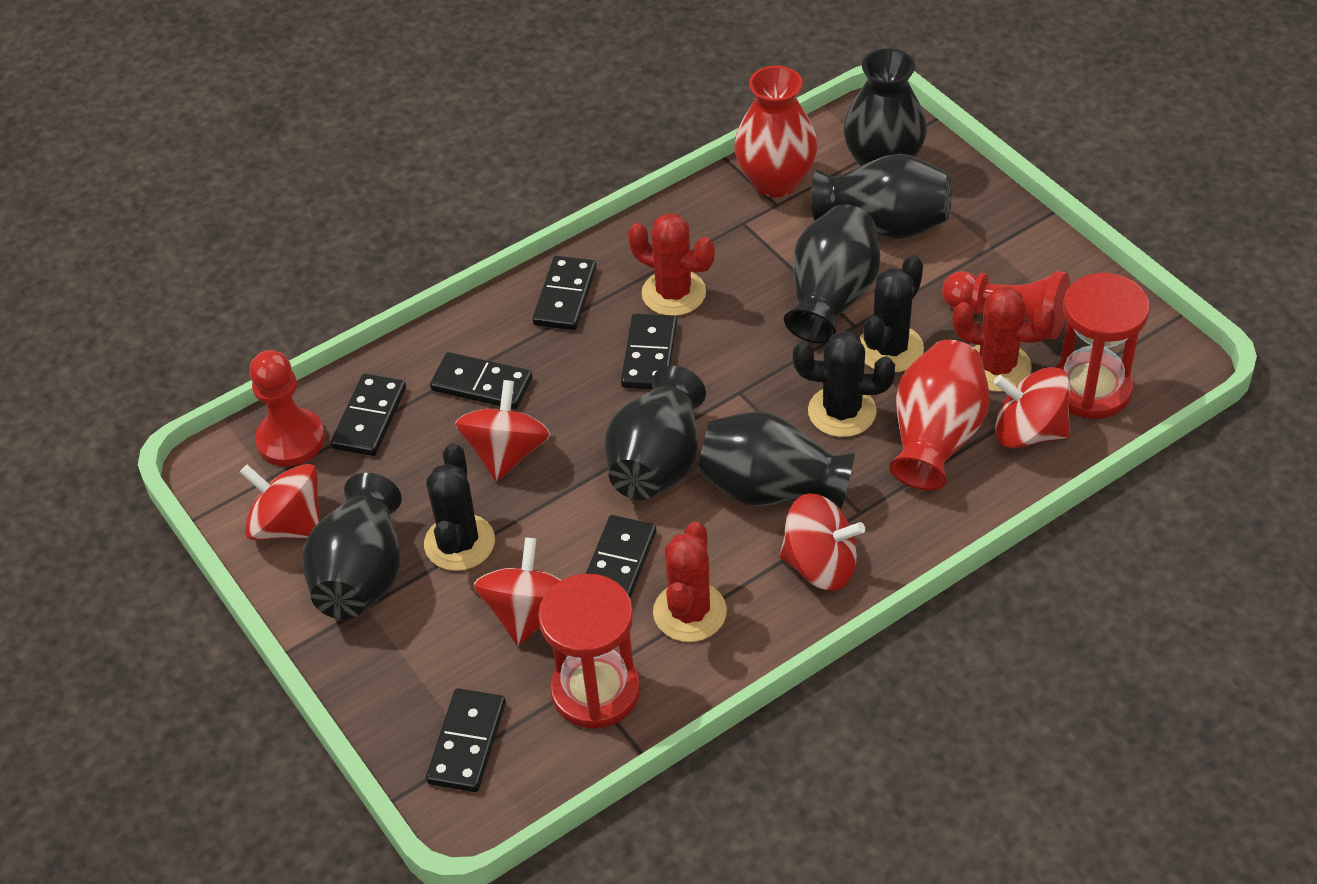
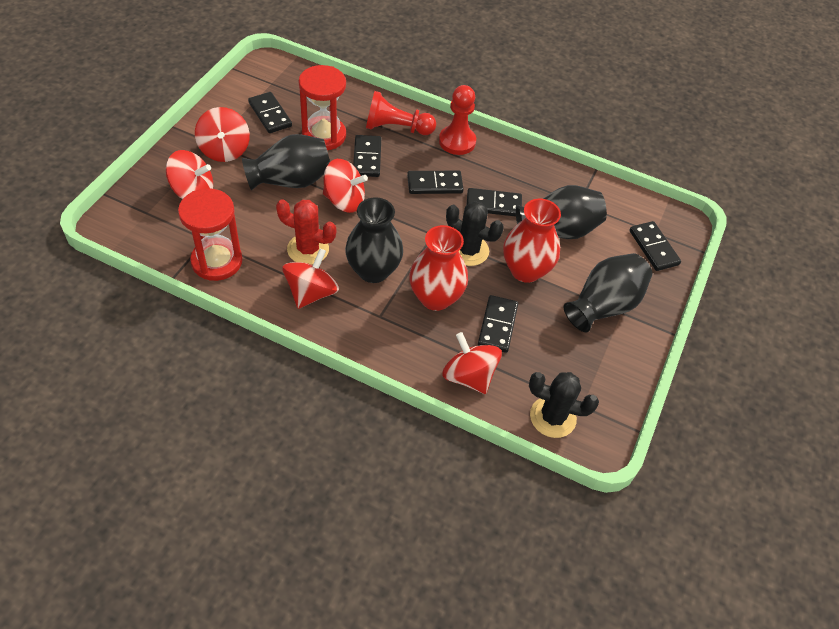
black cactus: [424,443,495,571] [793,331,895,437] [860,255,924,373] = 3 -> [446,201,504,266] [529,372,599,438] = 2
black vase: [302,473,402,619] [604,366,706,500] [697,412,855,509] [784,204,880,344] [811,153,952,239] [843,49,927,166] = 6 -> [242,134,330,191] [345,197,403,283] [515,185,607,239] [564,253,652,332] = 4
red cactus: [628,213,715,316] [653,522,727,642] [953,286,1056,392] = 3 -> [276,199,336,265] = 1

